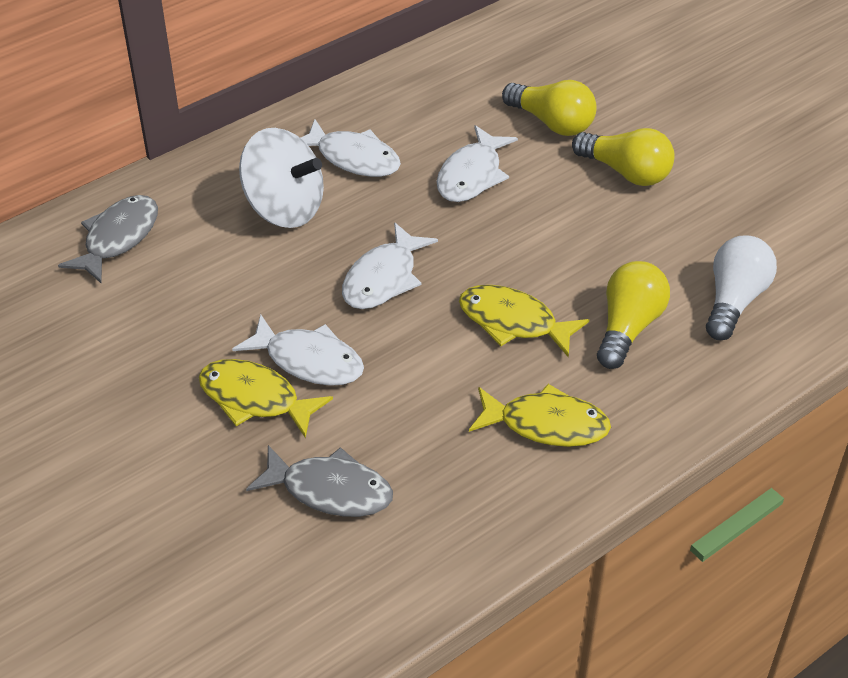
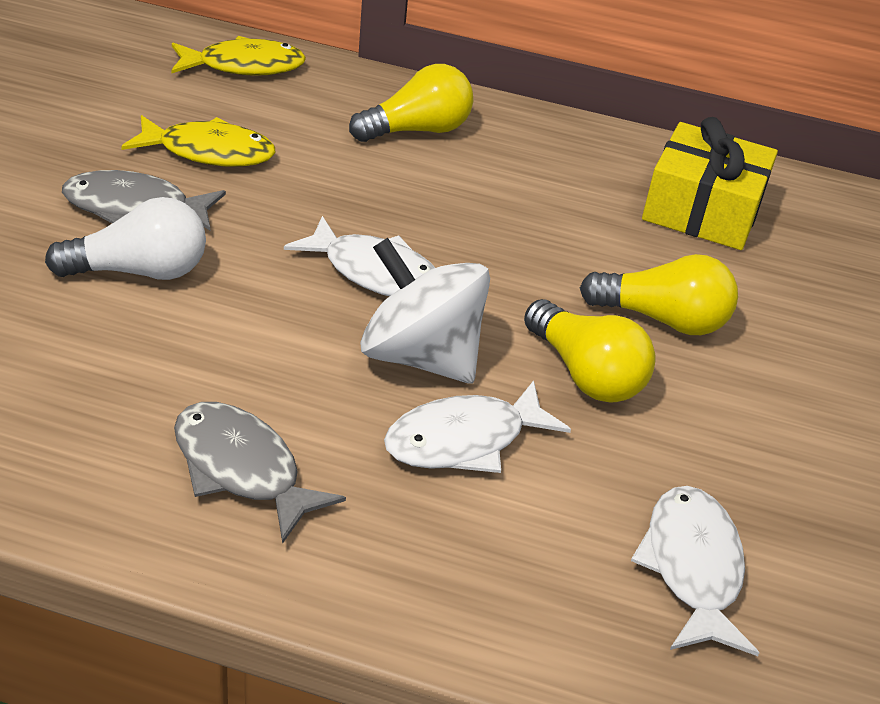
white fish: [232,314,364,386] [301,119,401,177] [342,222,438,309] [437,125,518,202] = 4 -> [284,216,435,296] [384,380,571,473] [631,486,759,656] = 3
yellow fish: [199,359,333,438] [459,285,589,357] [469,384,611,447] = 3 -> [121,115,276,167] [171,36,306,76] = 2
yellow gift: none = 0 -> [642,117,778,250] = 1

